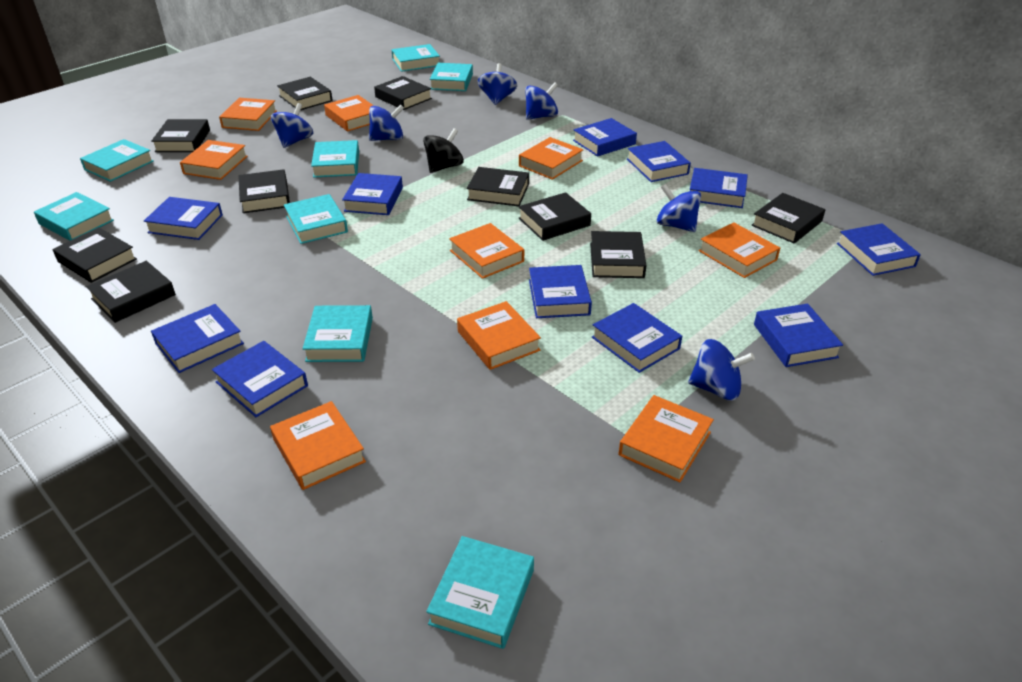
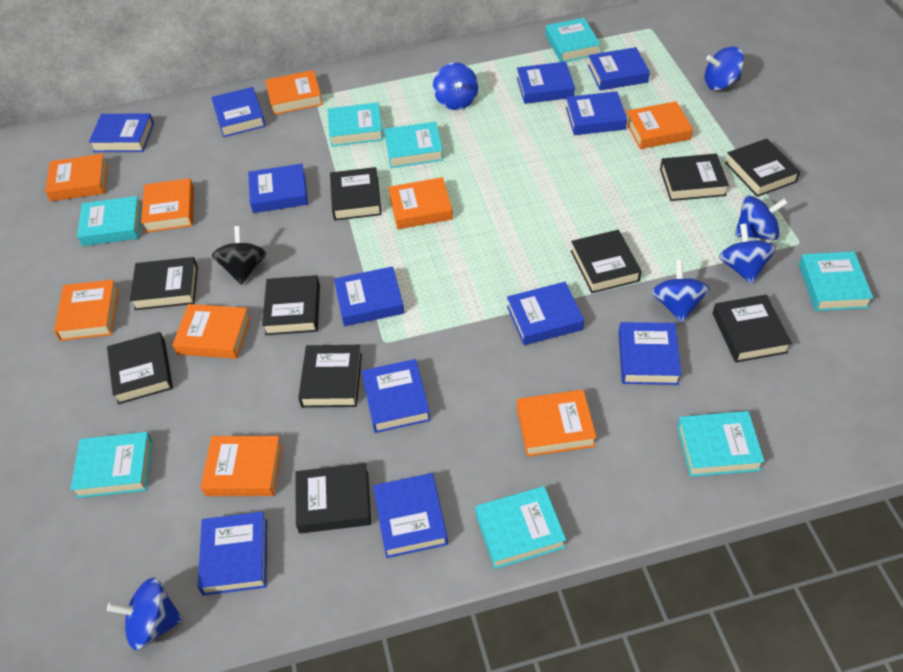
blue book: [144,197,223,240] [151,304,244,373] [212,341,308,417] [342,173,403,215] [529,265,592,318] [573,118,637,157] [592,303,682,373] [627,141,691,182] [690,168,748,208] [754,303,843,367] [837,223,921,276] = 11 -> [89,113,154,152] [198,512,267,595] [211,87,266,137] [248,164,308,213] [334,266,404,326] [362,359,431,433] [373,473,448,558] [507,282,584,345] [517,61,575,104] [566,91,627,135] [588,47,650,90] [619,322,681,385] = 12

